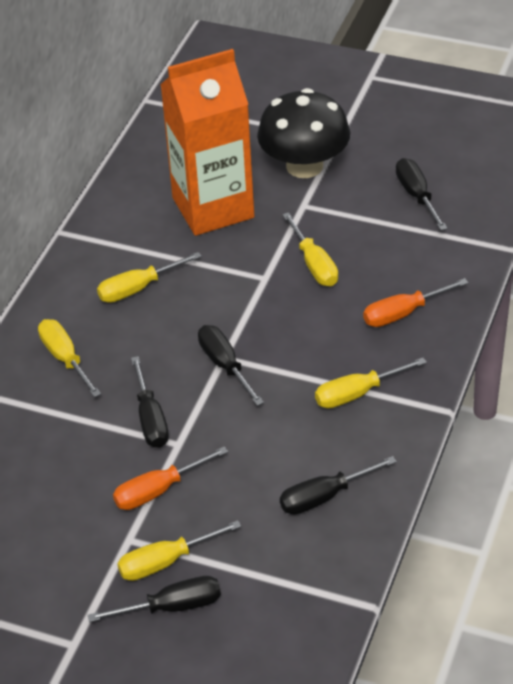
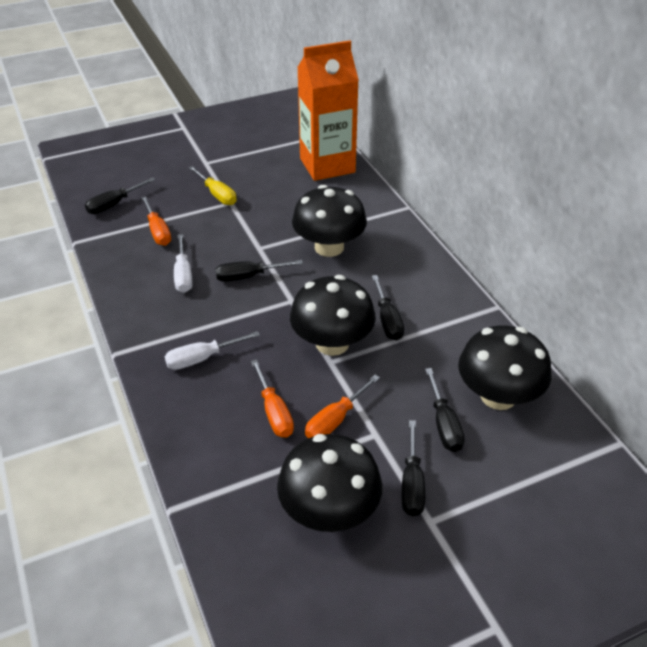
black mushroom: [257,88,350,178] = 1 -> [277,434,382,532] [290,275,376,356] [292,185,367,257] [458,325,551,410] = 4
orange screwdriver: [113,447,228,510] [363,278,469,327] = 2 -> [141,196,171,246] [251,359,294,438] [305,375,380,438] = 3
white screwdriver: none = 0 -> [165,331,260,370] [174,234,192,293] = 2
yellow screwdriver: [38,319,101,397] [97,252,202,303] [117,520,241,581] [282,212,338,286] [315,358,427,408] = 5 -> [189,166,237,205] = 1

